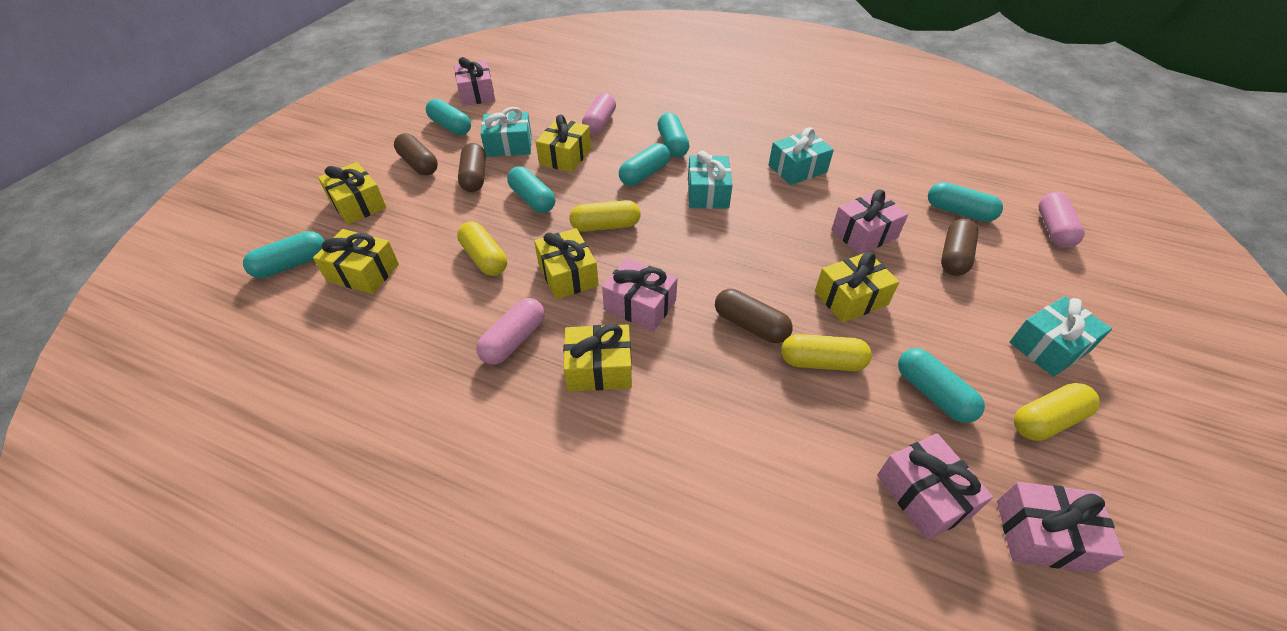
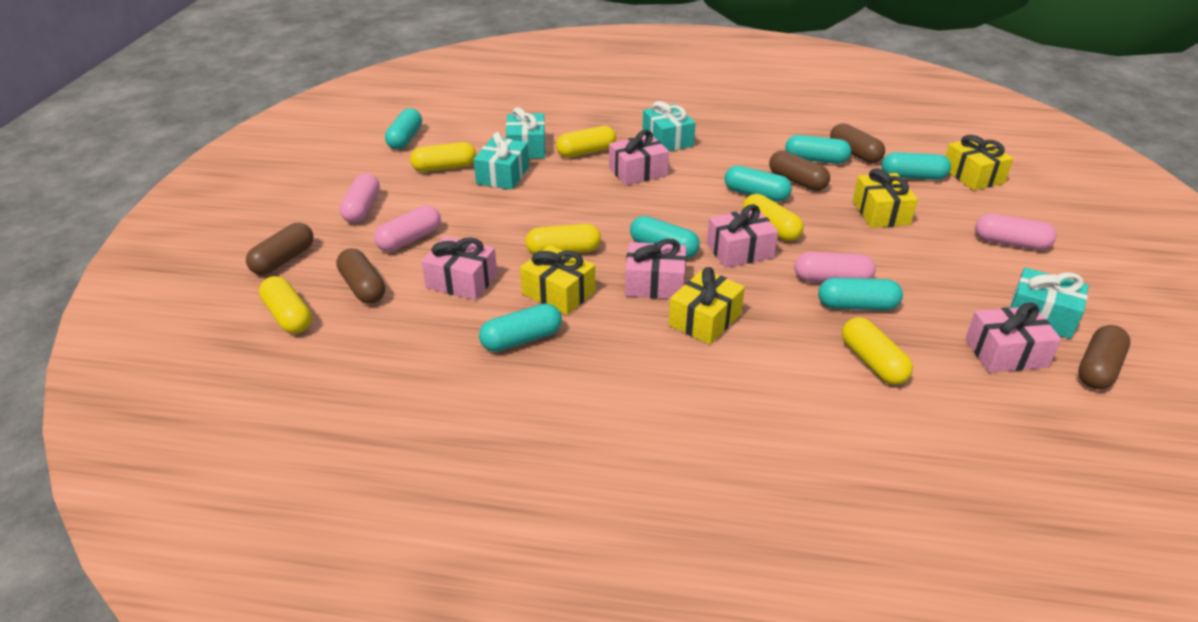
brown capsule: [394,133,438,175] [458,143,486,192] [715,289,793,343] [941,218,978,276] = 4 -> [246,223,313,275] [336,248,385,304] [769,150,830,191] [830,123,885,163] [1078,325,1130,389] = 5
pink capsule: [476,298,545,365] [582,93,616,135] [1039,192,1085,248] = 3 -> [339,173,380,223] [374,205,441,252] [794,252,876,282] [975,214,1056,250] = 4
yellow capsule: [457,222,507,276] [569,200,641,232] [781,334,872,371] [1014,383,1100,441] = 4 -> [259,276,312,334] [410,142,476,172] [525,224,601,254] [556,126,616,158] [743,194,803,241] [842,317,913,385] = 6
yellow gift: [313,229,399,294] [318,162,386,224] [534,228,599,299] [536,114,591,173] [563,324,632,391] [815,252,899,323] = 6 -> [520,245,595,315] [668,267,745,344] [852,168,918,228] [945,135,1013,190] = 4

